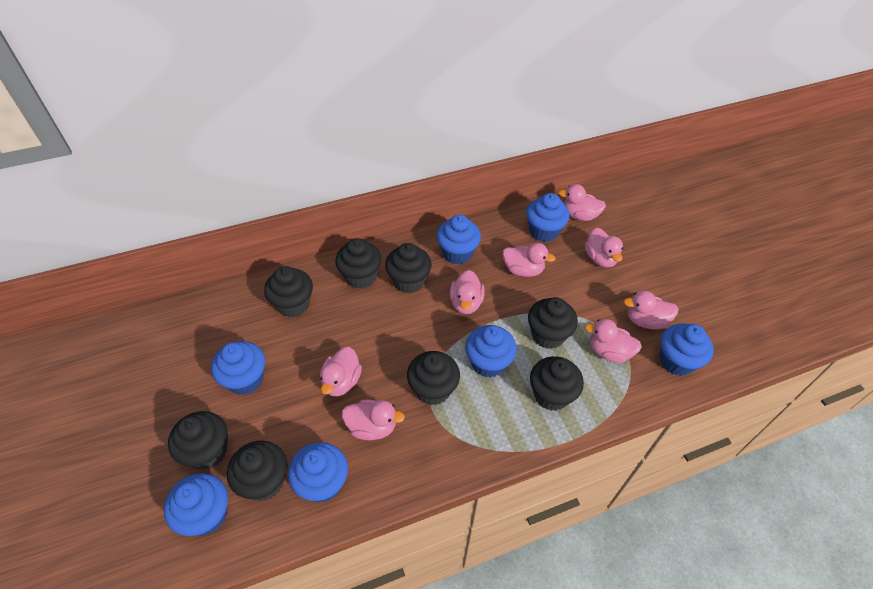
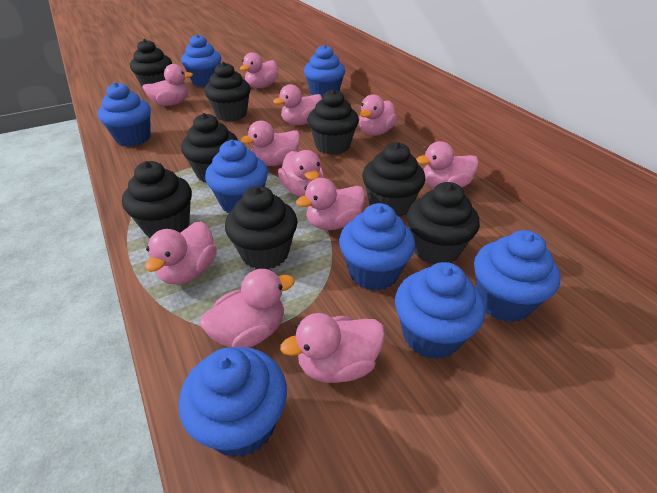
blue cupcake: [164,473,228,536] [211,341,265,395] [288,442,348,503] [436,215,481,264] [465,325,517,378] [526,193,569,242] [660,324,714,376] = 7 -> [98,82,151,146] [179,347,287,457] [181,34,221,87] [205,140,268,213] [304,44,345,97] [339,203,415,291] [395,262,485,360] [474,230,560,322] = 8
pink duck: [320,347,362,397] [342,399,405,440] [450,270,485,314] [503,243,556,277] [558,184,606,221] [584,319,642,363] [585,228,623,267] [624,290,679,330] = 8 -> [142,64,193,106] [145,221,217,285] [200,269,295,348] [240,52,278,88] [240,121,300,166] [273,84,322,125] [278,150,324,197] [280,313,385,383] [296,178,365,230] [359,94,397,136] [416,141,479,188] = 11

